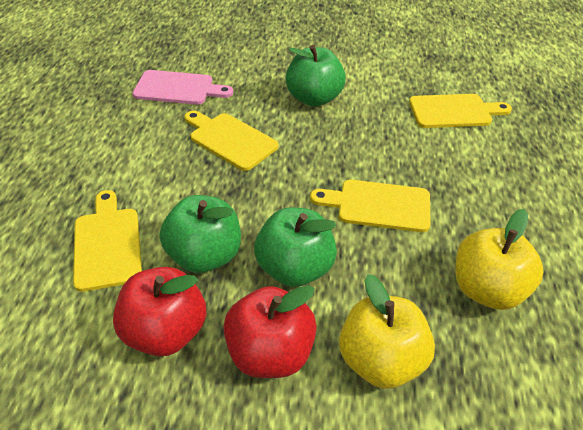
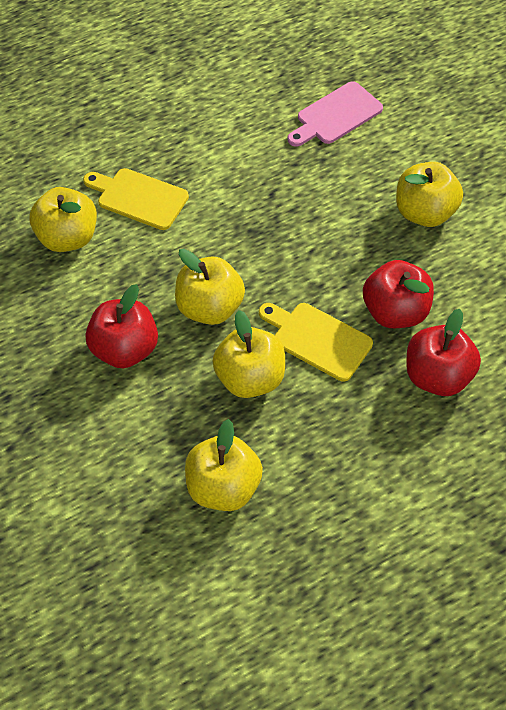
green apple: [159,195,241,273] [254,207,337,287] [286,45,346,107] = 3 -> none = 0
red apple: [113,267,207,356] [223,285,317,378] = 2 -> [85,284,158,369] [363,260,434,328] [406,309,481,396] = 3
yellow apple: [339,274,435,389] [455,209,544,310] = 2 -> [29,187,97,252] [175,249,245,325] [185,419,263,511] [213,310,285,398] [396,162,463,227] = 5
yellow cutting board: [73,190,142,292] [184,110,278,171] [310,180,431,232] [409,94,512,128] = 4 -> [83,168,189,230] [259,303,373,382] = 2

